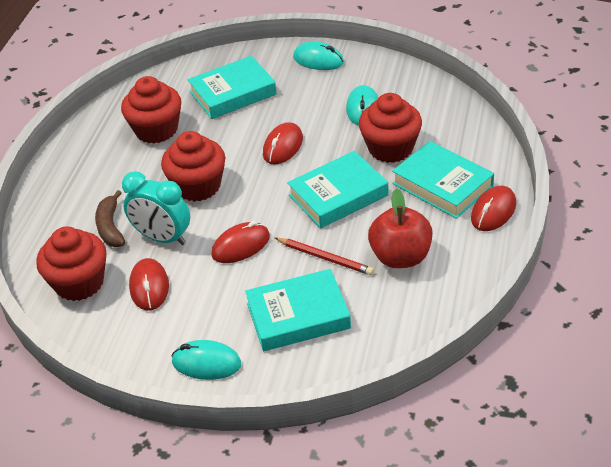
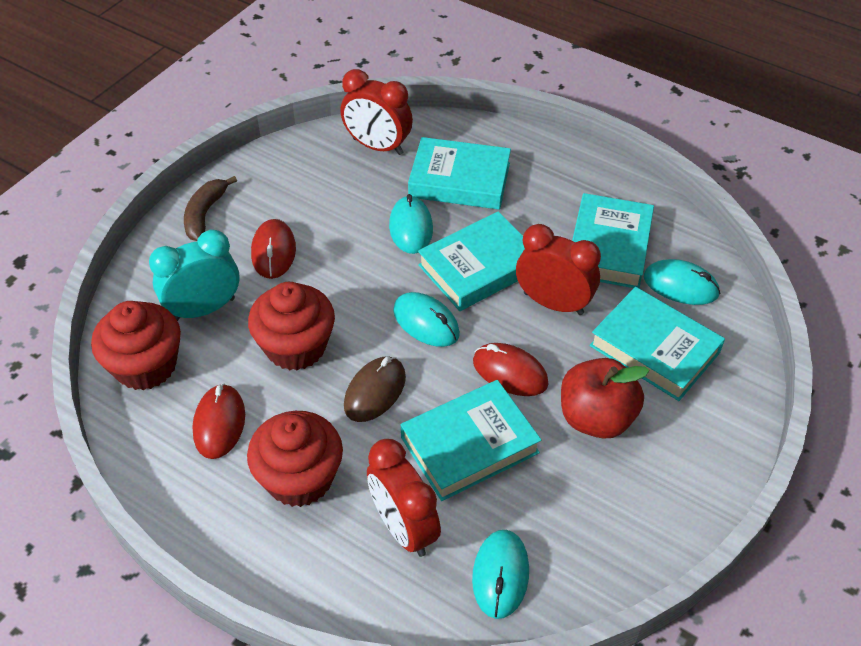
brown mouse: none = 0 -> [344,356,406,422] = 1
red clock: none = 0 -> [340,69,413,155] [367,439,441,557] [516,224,601,315] = 3
red cupcake: [36,227,106,301] [121,76,181,144] [161,131,225,202] [359,93,422,163] = 4 -> [91,301,181,390] [247,411,343,507] [248,282,335,371] = 3
red mouse: [129,258,169,310] [211,221,270,263] [263,122,303,165] [471,186,516,231] = 4 -> [192,383,245,459] [251,219,296,279] [473,343,549,396] = 3
red pencil: [275,238,374,275] = 1 -> none = 0
turquoise book: [188,56,277,119] [245,269,351,351] [287,151,389,228] [392,141,494,219] = 4 -> [401,380,542,501] [408,137,511,210] [418,211,525,311] [572,193,654,289] [590,287,725,401] = 5
turquoise mouse: [171,340,241,380] [293,41,344,70] [346,85,378,126] = 3 -> [389,194,433,254] [393,292,460,347] [472,530,529,619] [644,259,720,305] = 4

